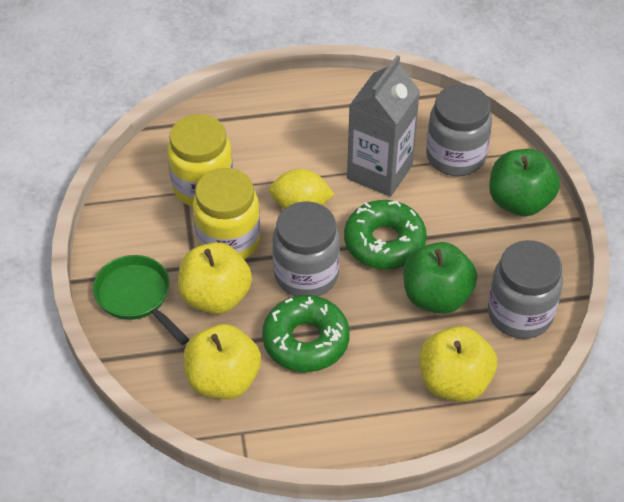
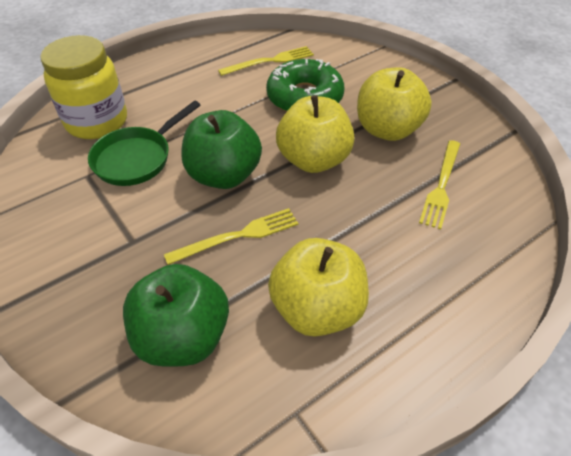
green donut: [262,295,350,372] [344,200,427,269] = 2 -> [266,59,344,112] = 1
grey carton: [347,55,420,197] = 1 -> none = 0
grey jar: [272,201,340,296] [426,84,492,176] [488,240,563,339] = 3 -> none = 0
yellow fork: none = 0 -> [164,208,298,265] [218,46,314,76] [419,140,460,229] = 3
yellow jar: [167,114,233,206] [193,168,260,259] = 2 -> [40,35,127,139] = 1
yellow lemon: [269,169,334,209] = 1 -> none = 0

